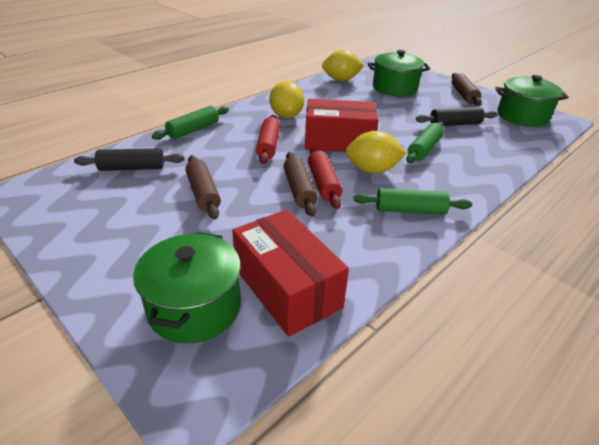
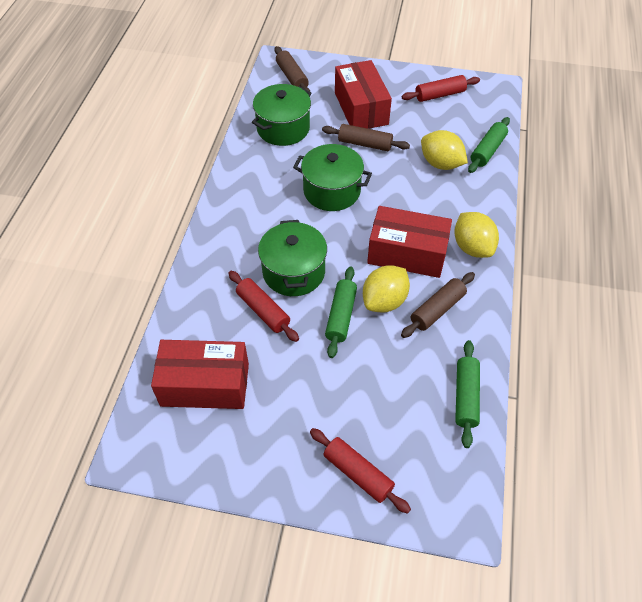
black rolling pin: [74,148,185,171] [416,107,498,126] = 2 -> none = 0
red box: [232,209,349,337] [305,99,379,152] = 2 -> [151,340,249,409] [335,60,392,129] [367,206,452,278] = 3
red rolling pin: [256,115,280,164] [308,147,342,209] = 2 -> [228,271,299,342] [310,428,411,514] [402,75,480,102] = 3

